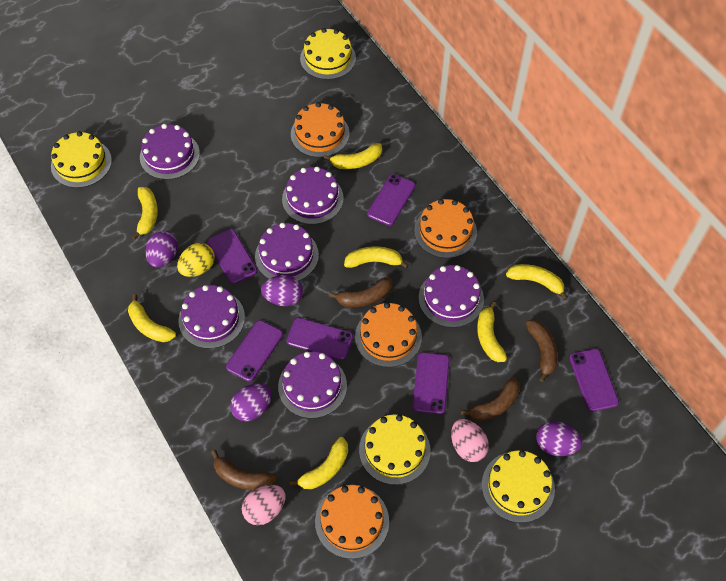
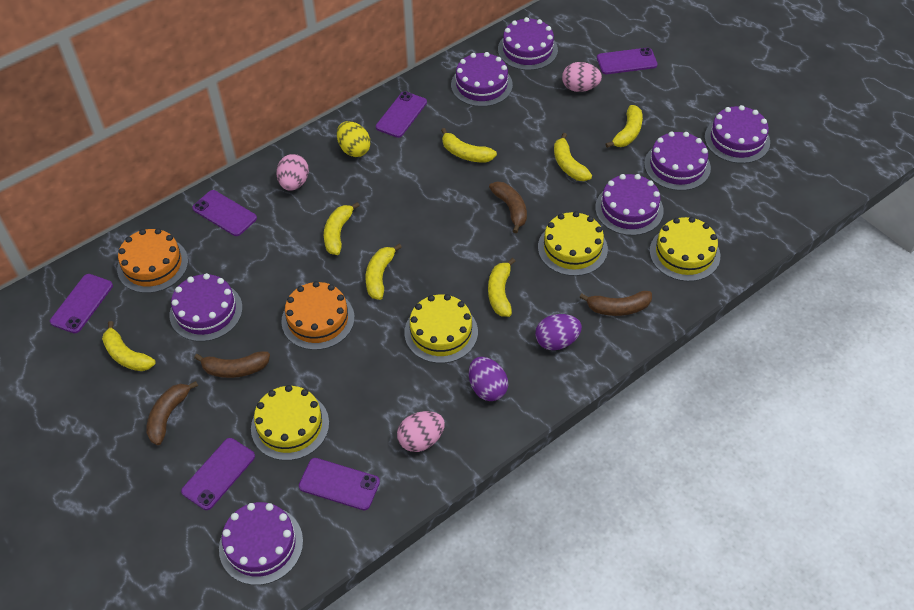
orange cake: [291,102,349,157] [315,485,389,559] [355,302,422,367] [414,199,477,258] = 4 -> [117,228,188,293] [281,281,355,350] = 2
pink egg: [242,485,286,525] [451,419,489,462] = 2 -> [276,154,309,191] [397,411,445,452] [562,62,602,92] = 3
purple cake: [140,124,200,180] [178,285,245,349] [255,223,319,281] [278,352,347,418] [282,167,344,224] [418,265,484,328] = 6 -> [170,273,243,342] [219,502,303,585] [451,52,513,107] [498,17,558,70] [595,174,664,236] [644,131,711,191] [705,105,770,163] = 7
purple egg: [145,231,178,268] [230,384,272,421] [261,275,303,306] [536,421,582,456] = 4 -> [469,357,508,401] [535,314,582,350] = 2

